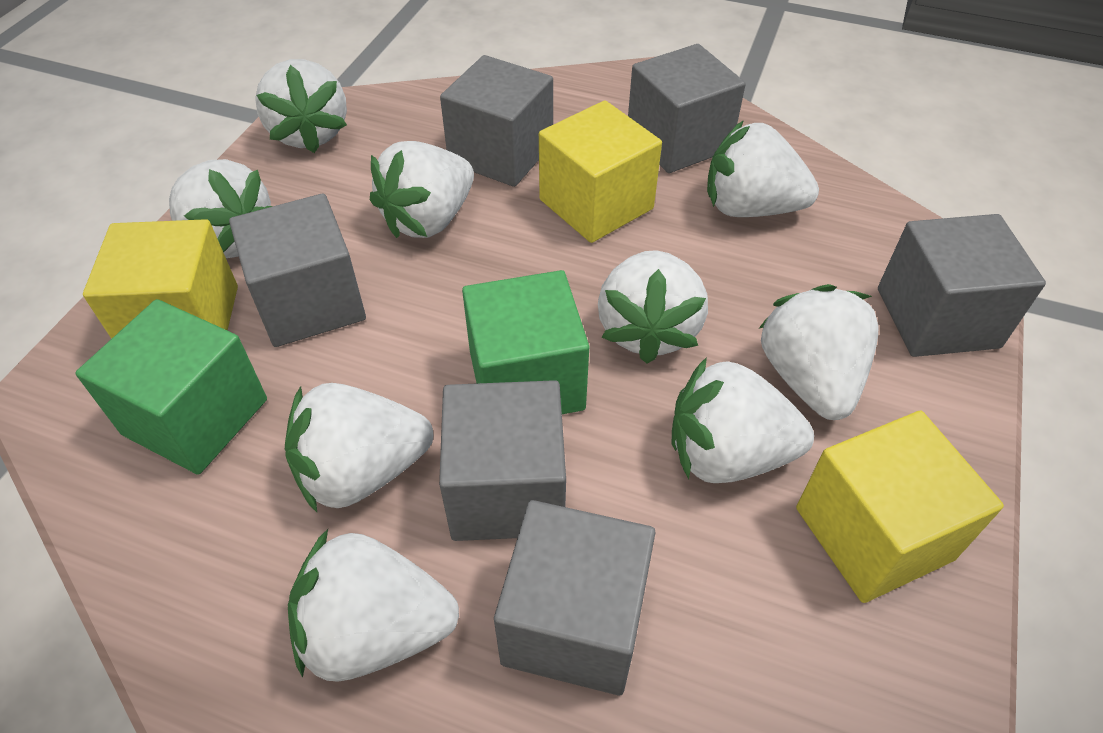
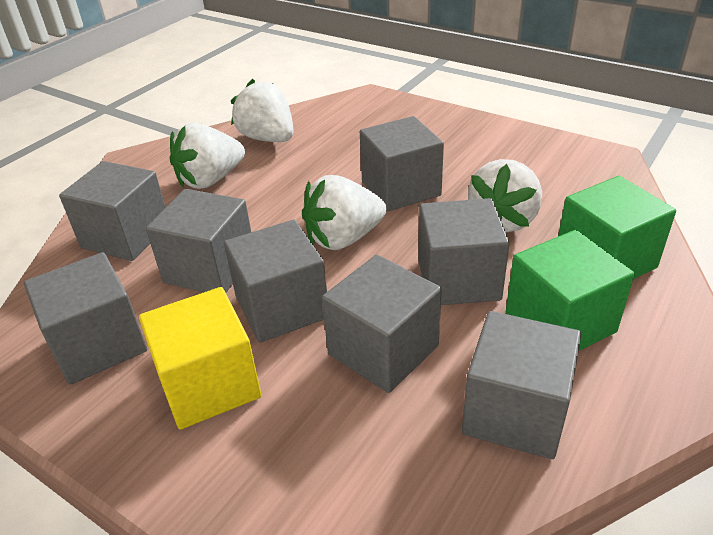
grey cube: [229,193,366,347] [439,380,566,541] [440,55,553,187] [494,500,656,695] [628,44,746,173] [878,214,1046,357] = 6 -> [24,252,147,385] [59,161,166,261] [146,189,251,293] [224,220,327,342] [322,255,442,393] [360,116,444,211] [418,198,510,305] [462,311,581,459] = 8
white strawberry: [169,159,273,258] [255,59,347,153] [285,383,433,512] [288,529,459,682] [370,141,474,238] [598,250,708,364] [672,357,814,483] [707,120,819,217] [758,284,878,420] = 9 -> [170,123,245,189] [231,79,294,142] [302,175,387,250] [468,159,542,232] = 4
yellow cube: [83,219,238,339] [539,100,662,243] [796,411,1004,603] = 3 -> [139,287,261,430] = 1

